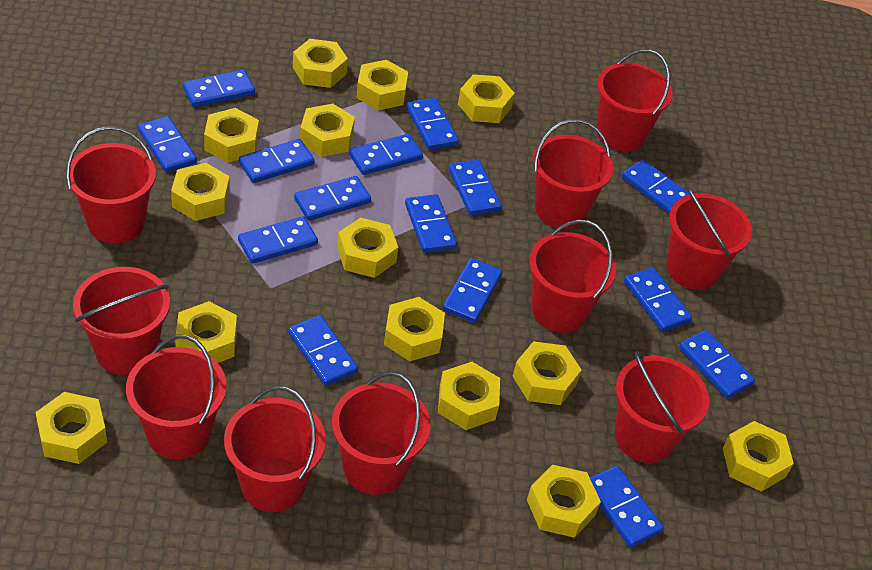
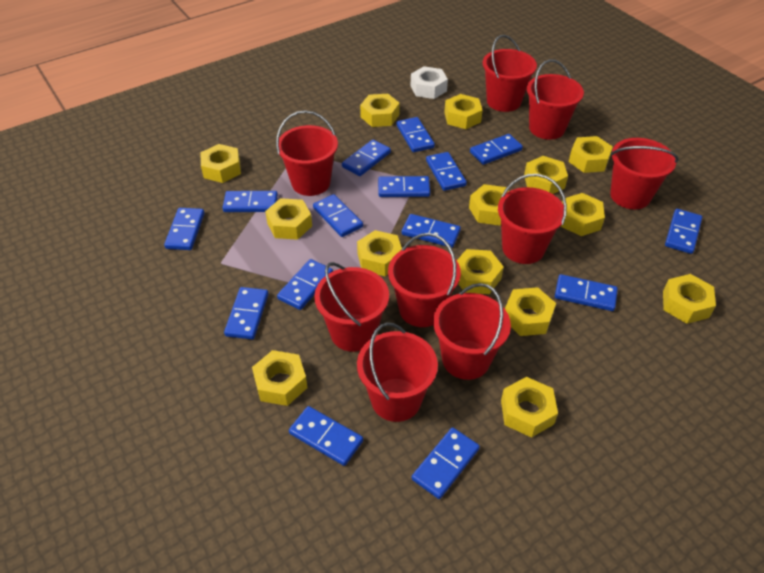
red bucket: [66,126,156,243] [73,267,170,375] [126,334,227,460] [224,386,326,512] [332,372,431,495] [529,219,616,333] [533,119,614,229] [597,49,673,152] [615,351,709,463] [667,187,752,290] = 10 -> [276,110,338,196] [314,262,389,352] [357,322,438,422] [388,233,461,327] [433,283,511,380] [483,35,537,112] [498,174,567,264] [527,59,584,140] [610,138,679,209] = 9
white nut: none = 0 -> [411,66,448,99] = 1

